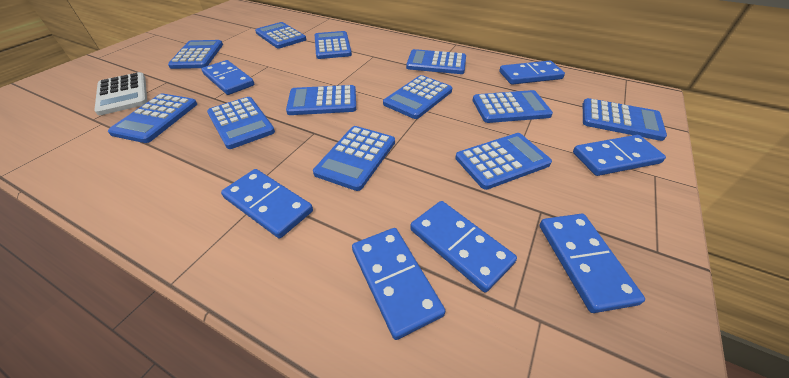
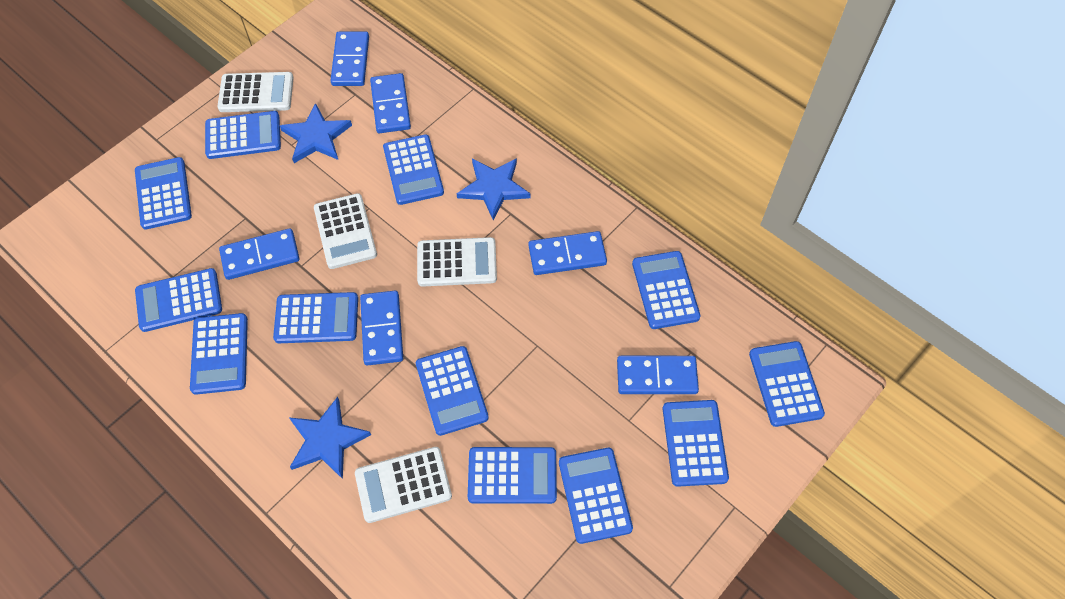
blue domino: [202,60,254,95] [221,169,313,238] [352,228,445,340] [410,201,517,293] [499,61,565,85] [539,214,645,313] [573,135,666,176] = 7 -> [219,228,299,280] [330,32,369,86] [360,291,403,366] [370,73,411,133] [528,231,607,275] [617,356,699,394] = 6
blue star: none = 0 -> [280,103,352,163] [289,397,371,479] [457,158,531,221] = 3
white calculator: [94,72,147,115] = 1 -> [217,72,293,112] [314,193,377,269] [355,447,452,523] [417,237,497,287] = 4

